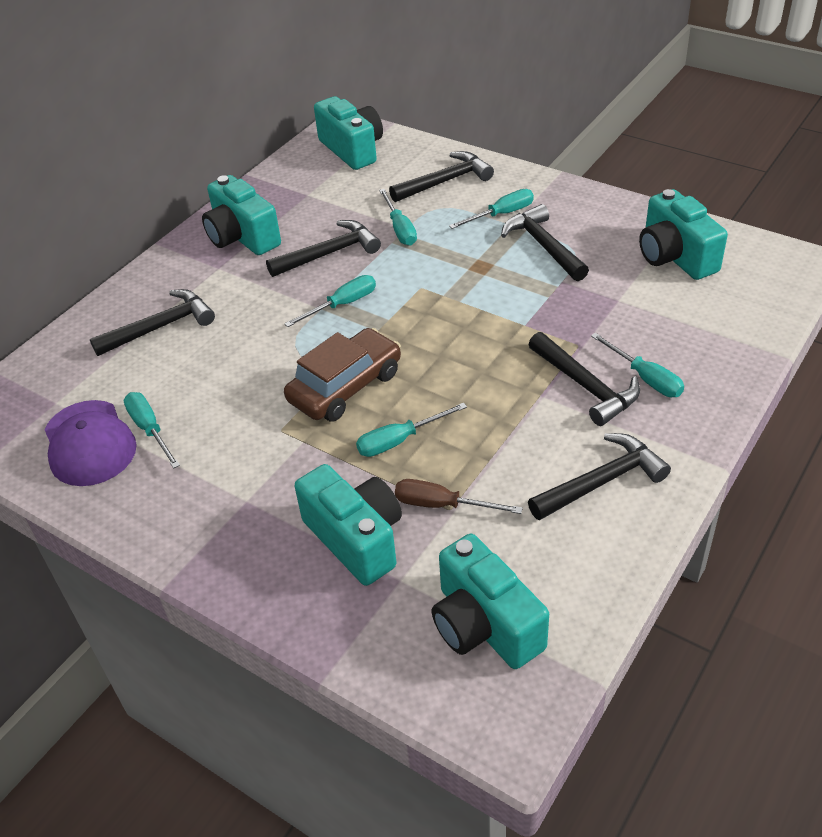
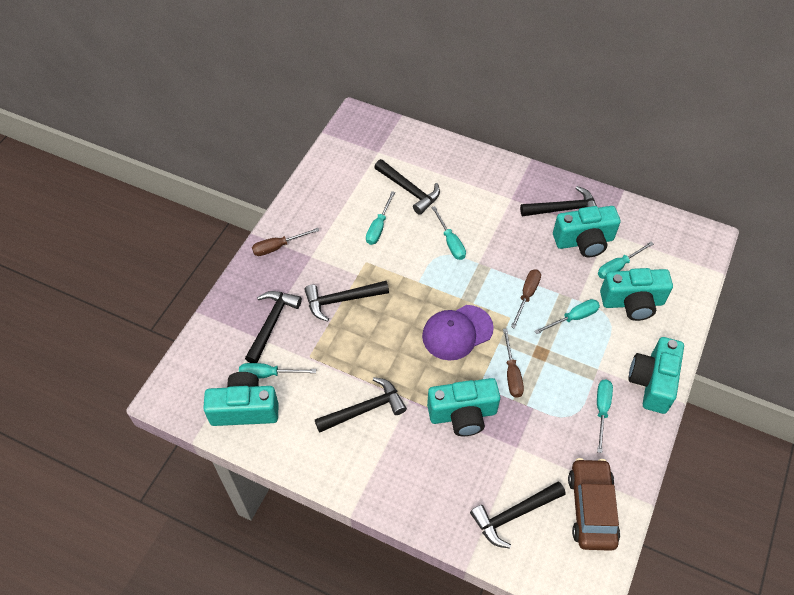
brown screwdriver: [395,479,523,514] = 1 -> [252,228,319,256] [503,329,524,398] [511,270,541,329] = 3

